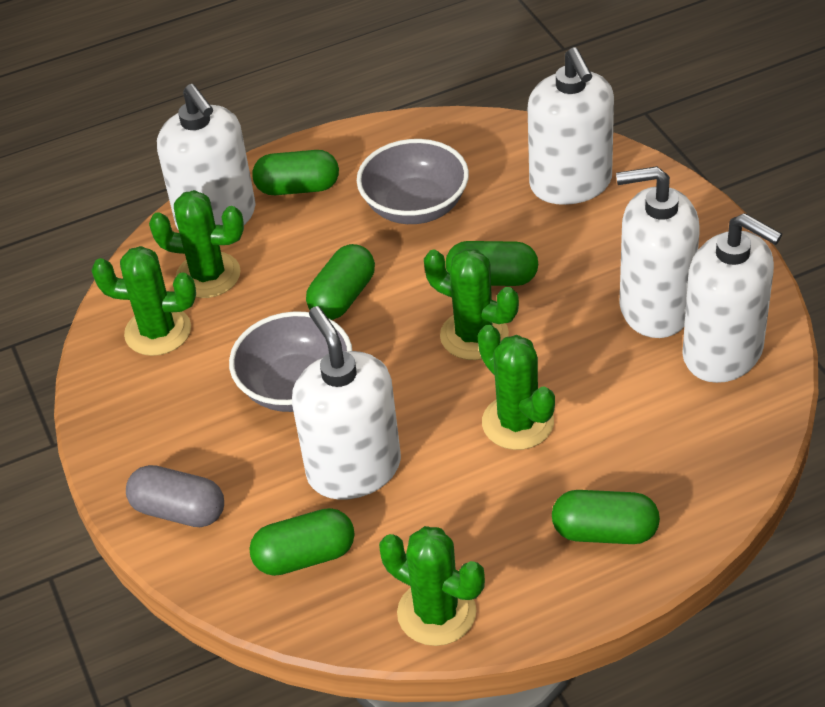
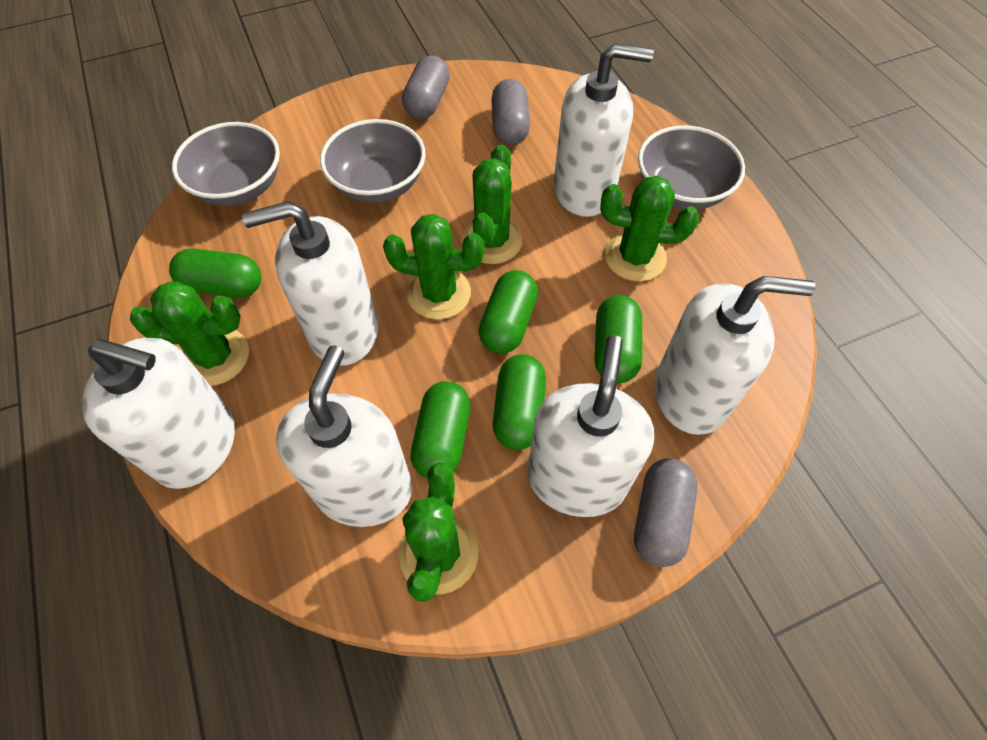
grey bowl: [229,311,352,412] [357,139,469,224] = 2 -> [172,122,280,206] [320,119,426,203] [638,125,745,210] = 3
grey capsule: [126,465,224,527] = 1 -> [402,56,450,119] [491,79,530,145] [634,459,698,567] = 3
white soap dispenser: [157,84,256,230] [292,306,401,500] [528,47,614,205] [616,166,699,338] [682,213,782,383] = 5 -> [82,338,235,489] [242,201,378,366] [276,345,412,527] [528,335,654,517] [554,43,654,217] [655,276,815,435] = 6

